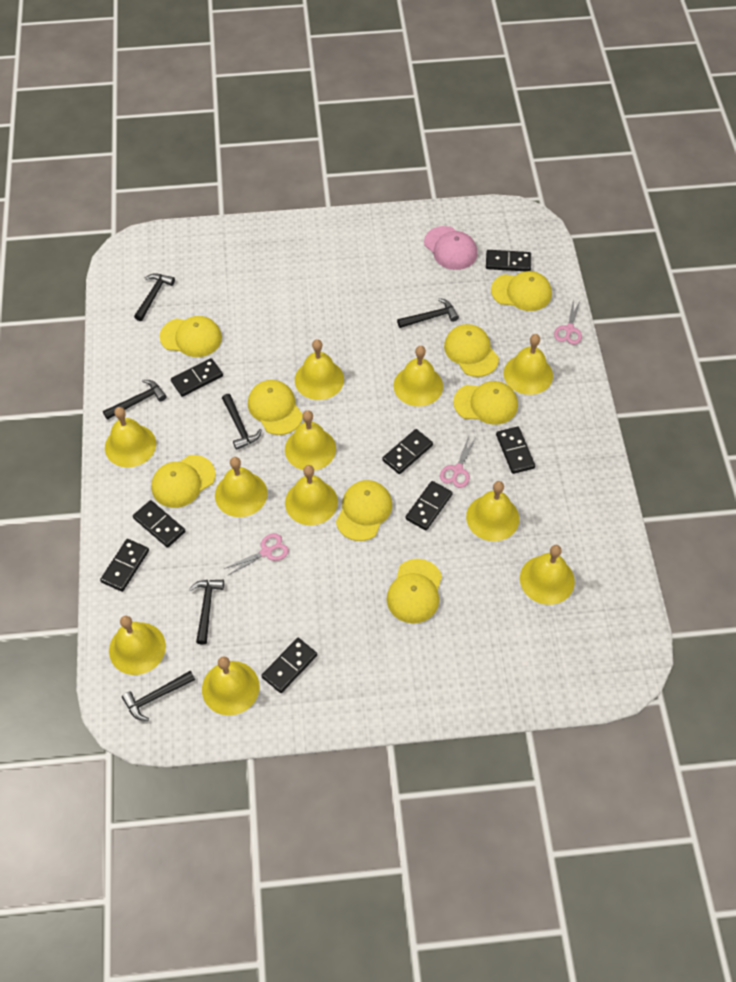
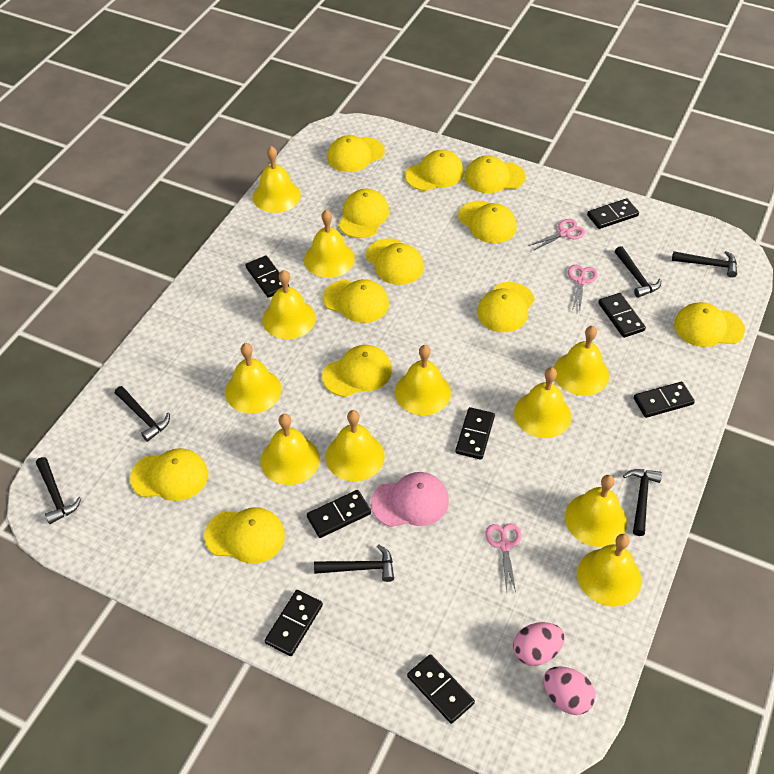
pink egg: none = 0 -> [513,622,565,666] [543,666,596,715] = 2
yellow cap: [151,455,216,508] [159,316,222,357] [248,380,303,435] [336,480,392,541] [387,559,442,624] [444,324,499,377] [453,381,518,425] [491,271,552,311] = 8 -> [130,448,208,501] [204,507,285,564] [322,345,392,397] [323,279,389,323] [327,135,385,172] [338,189,389,238] [366,238,424,285] [405,150,464,191] [458,201,517,243] [465,155,526,193] [477,282,535,332] [674,302,745,347] = 12

